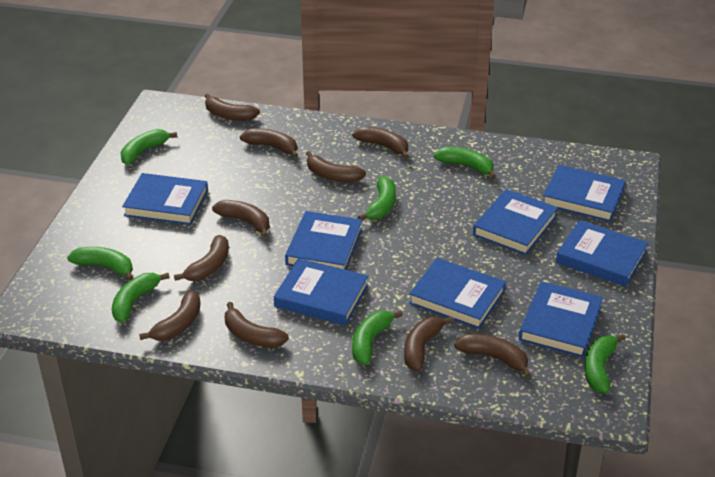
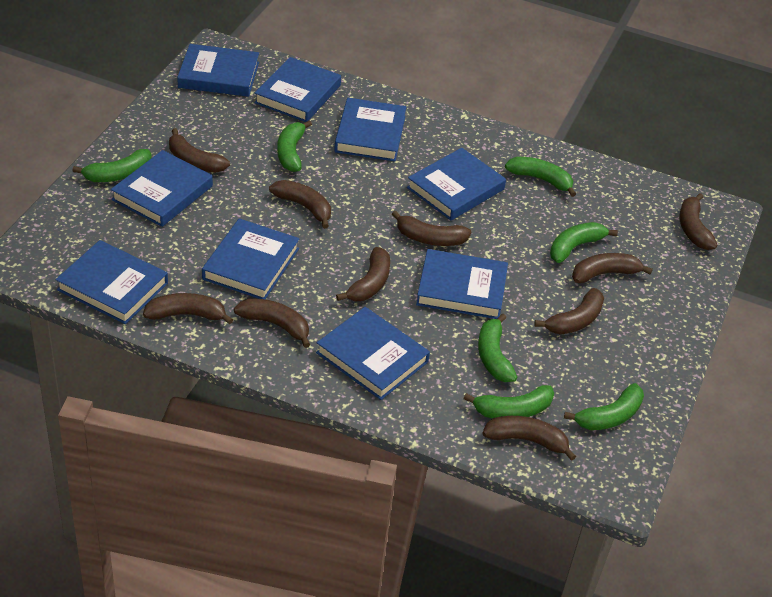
blue book: [122,173,208,225] [274,258,368,325] [285,211,362,270] [409,258,506,329] [473,189,558,255] [519,281,603,358] [543,165,626,222] [556,220,648,287] = 8 -> [55,240,168,324] [111,150,213,227] [177,44,259,97] [202,218,300,299] [255,57,341,122] [316,307,430,400] [334,98,406,161] [407,148,506,220] [416,249,508,319] = 9

